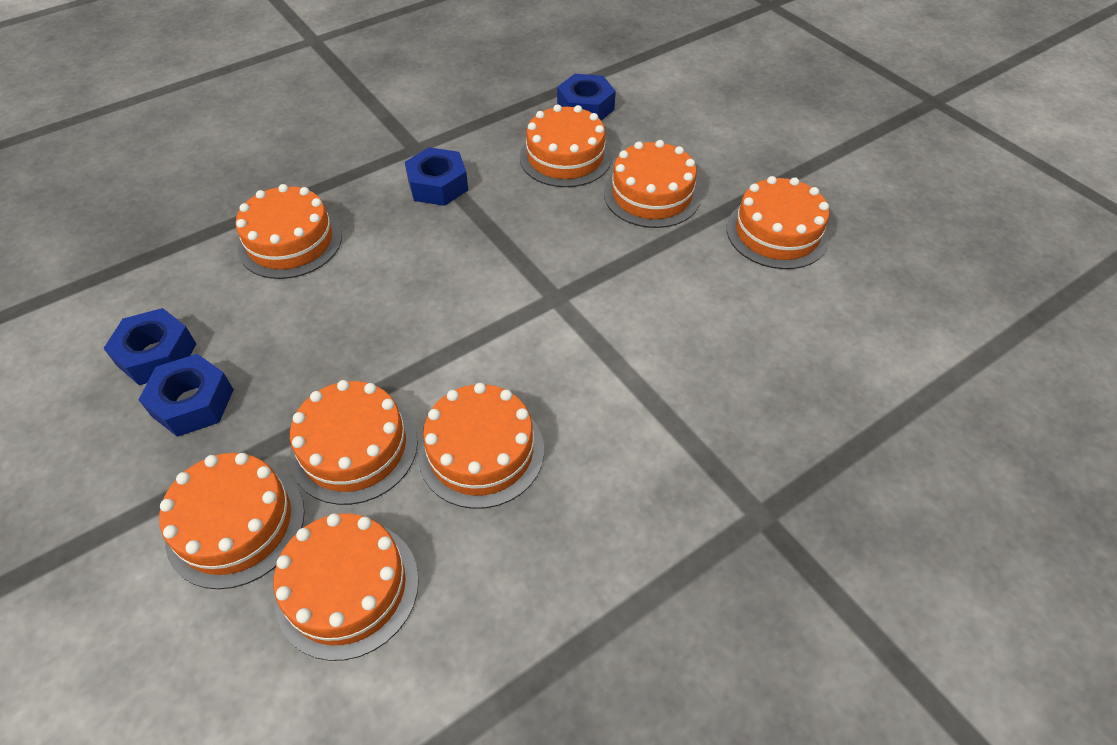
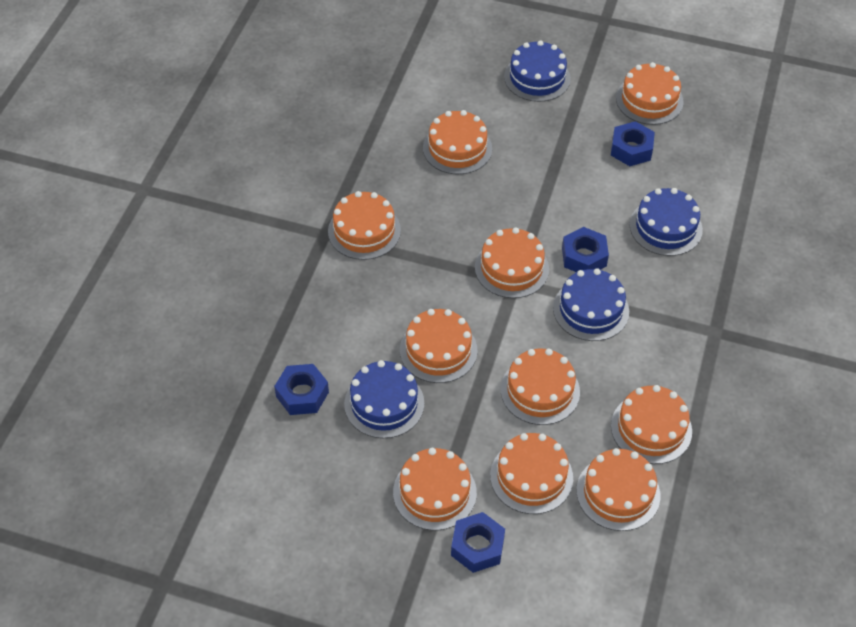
blue cake: none = 0 -> [344,360,424,438] [504,40,571,102] [553,268,629,341] [630,188,703,256] = 4
orange cake: [159,453,305,589] [236,184,342,279] [274,514,419,661] [290,380,418,505] [418,383,544,509] [520,104,612,187] [604,140,701,228] [727,176,830,269] = 8 -> [328,191,401,260] [393,448,477,530] [400,309,478,383] [423,110,492,174] [475,227,549,298] [490,433,573,514] [501,349,580,425] [576,448,660,531] [611,385,692,464] [616,62,684,125] = 10

